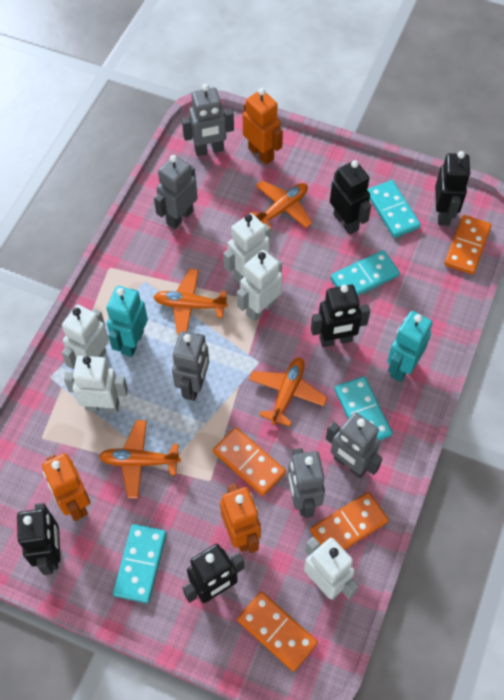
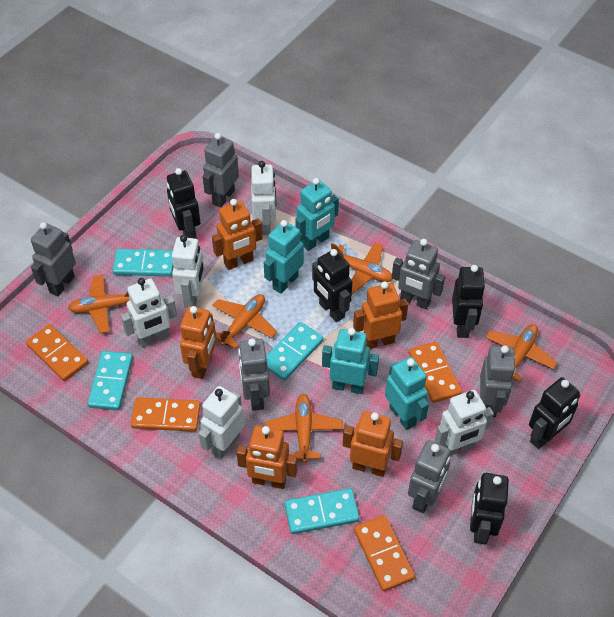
grey robot: [154,155,198,229] [172,331,209,401] [182,84,234,156] [288,448,325,518] [326,412,382,478] = 5 -> [31,222,76,296] [203,133,239,208] [238,339,270,411] [392,239,445,309] [408,440,450,513] [480,346,516,417] = 6
orange plane: [99,420,181,499] [154,269,228,335] [249,180,312,230] [249,357,328,427] = 4 -> [68,274,131,333] [212,294,277,349] [265,394,343,463] [331,242,393,294] [485,324,558,382] = 5
orange robot: [42,453,91,521] [220,484,261,553] [243,88,283,164] = 3 -> [180,306,217,379] [212,199,263,270] [236,425,297,489] [343,411,403,477] [353,281,408,349] = 5
turquoise robot: [106,286,148,357] [387,311,433,382] = 2 -> [264,220,304,294] [295,178,339,251] [322,328,379,394] [385,357,429,430] = 4

